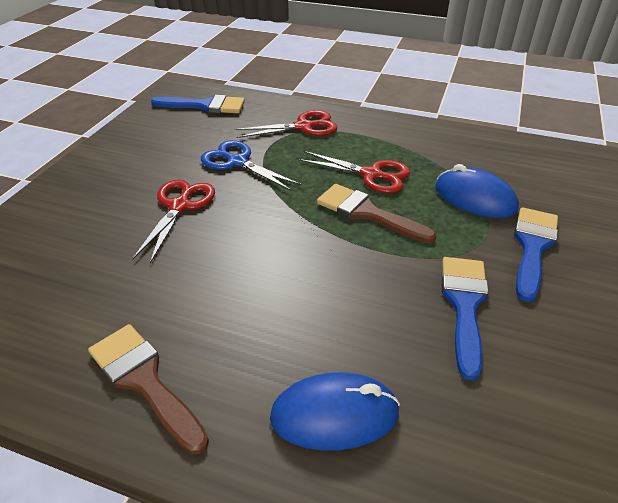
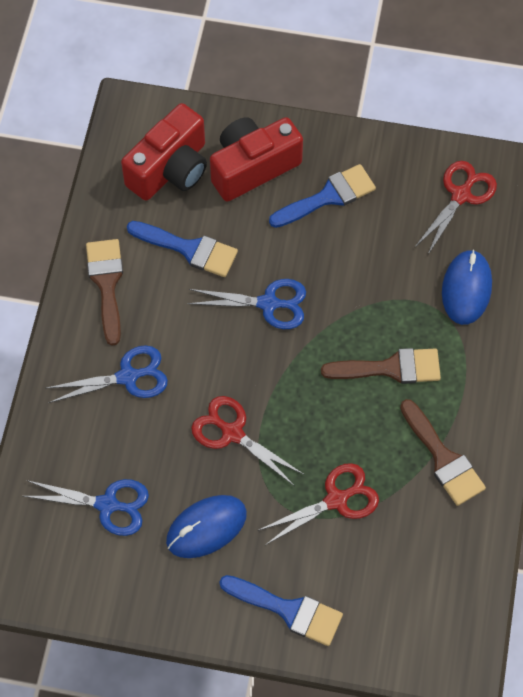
blue scissors: [201,140,301,191] = 1 -> [23,479,149,536] [47,345,168,403] [187,279,306,329] = 3
brown brush: [88,324,209,454] [317,184,437,243] = 2 -> [86,239,123,346] [321,348,441,384] [400,399,486,506] = 3
red camera: none = 0 -> [121,103,207,201] [210,117,303,202] = 2

